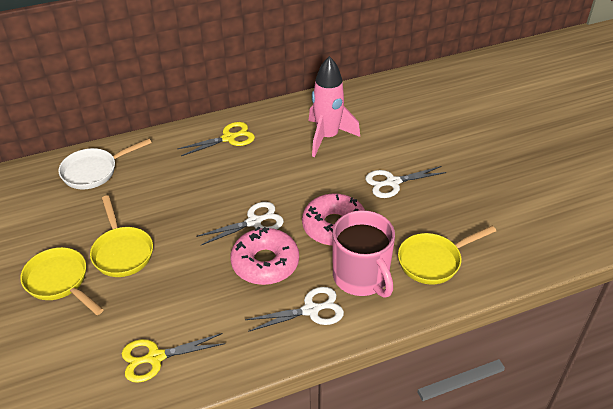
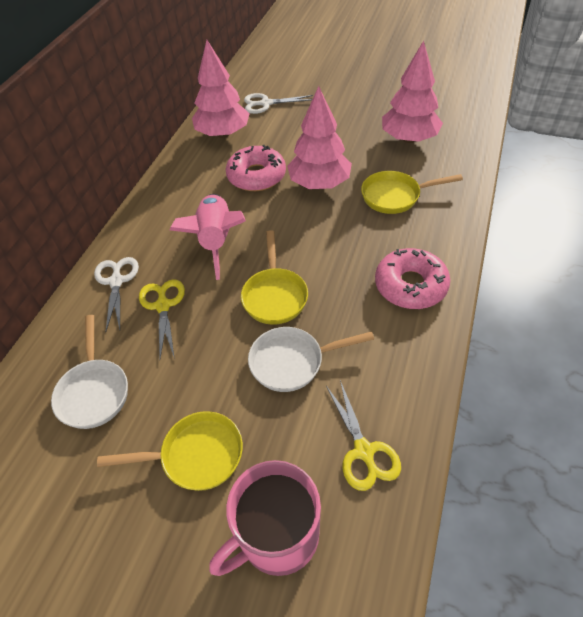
pink tree: none = 0 -> [192,40,250,138] [287,86,352,189] [382,40,443,143] = 3
white pan: [58,138,152,190] = 1 -> [51,315,128,429] [248,327,374,392] = 2
white scissors: [196,202,284,245] [245,287,344,332] [365,166,447,198] = 3 -> [94,257,139,331] [244,93,313,114] = 2

